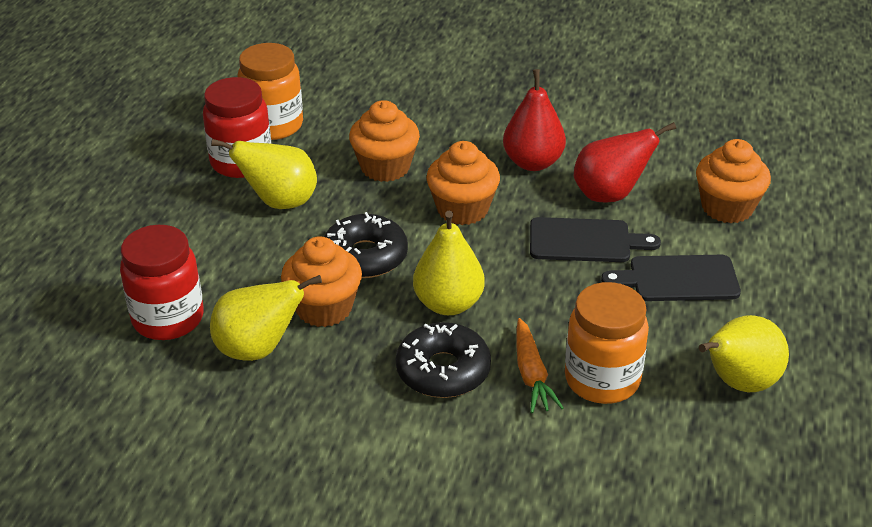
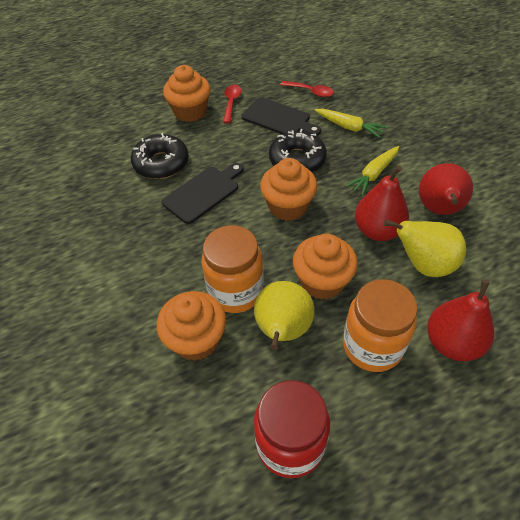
orange carrot: [516,318,564,413] = 1 -> none = 0
red jar: [120,225,204,340] [203,77,271,178] = 2 -> [254,380,330,478] = 1
red pear: [503,69,566,171] [574,122,676,203] = 2 -> [355,165,409,241] [419,163,473,215] [427,279,494,361] = 3
red spoon: none = 0 -> [223,85,242,123] [280,81,334,97] = 2
yellow carrot: none = 0 -> [314,108,387,138] [345,146,399,196] = 2
yellow pear: [210,275,322,361] [211,139,317,209] [413,210,485,315] [699,315,789,392] = 4 -> [254,281,315,350] [384,220,466,277] = 2

